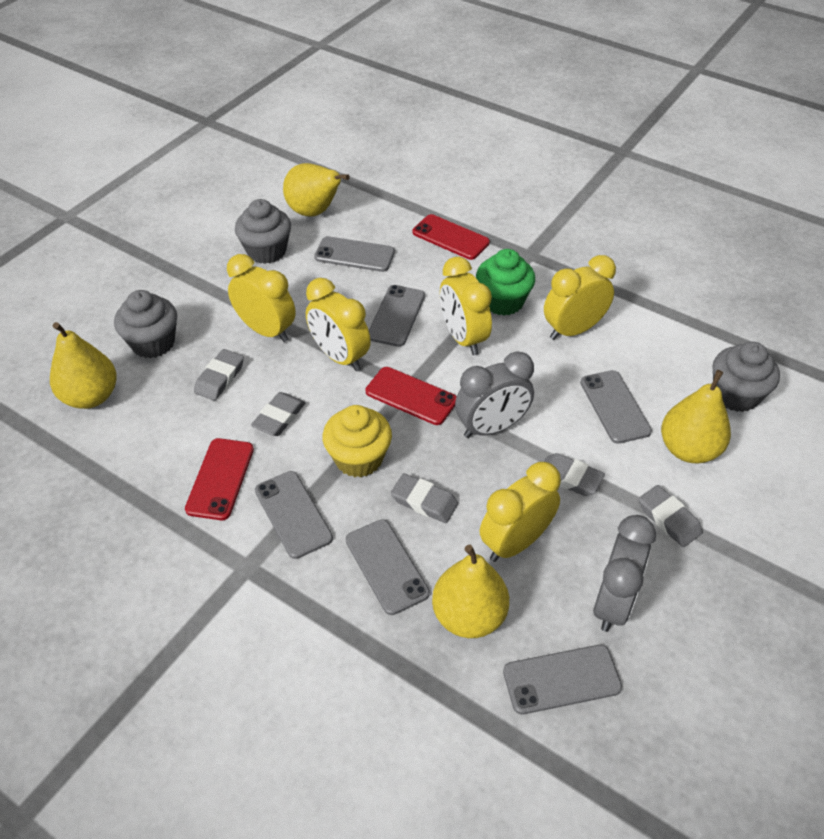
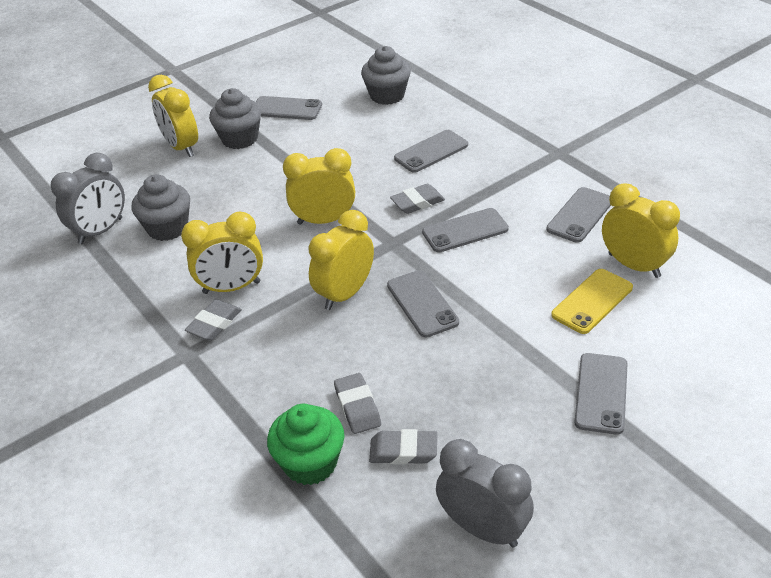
grey eraser: [194,349,244,401] [251,392,306,436] [391,473,458,523] [544,453,605,496] [639,485,703,547] = 5 -> [185,299,242,341] [334,373,381,434] [369,429,437,465] [390,184,445,214] = 4
red phone: [185,438,254,520] [366,367,457,425] [412,214,490,260] = 3 -> none = 0
yellow cupcake: [322,405,392,477] = 1 -> none = 0
yellow pear: [50,322,117,409] [283,163,350,217] [432,545,509,638] [661,370,731,464] = 4 -> none = 0
yellow phone: none = 0 -> [551,269,633,334] = 1

